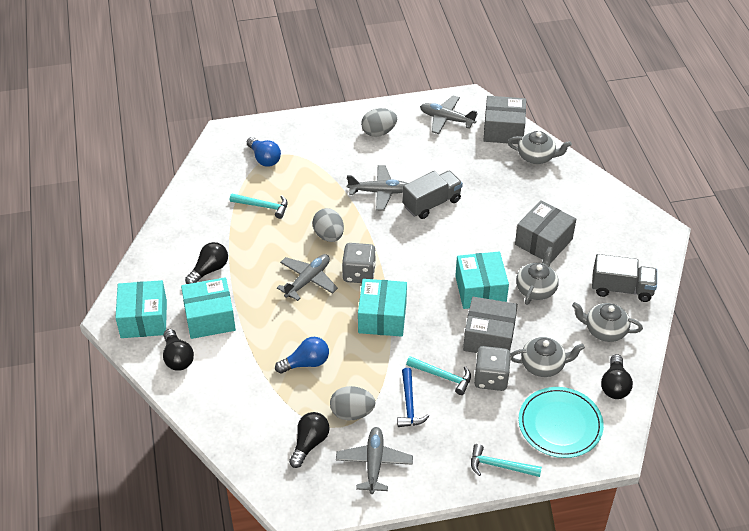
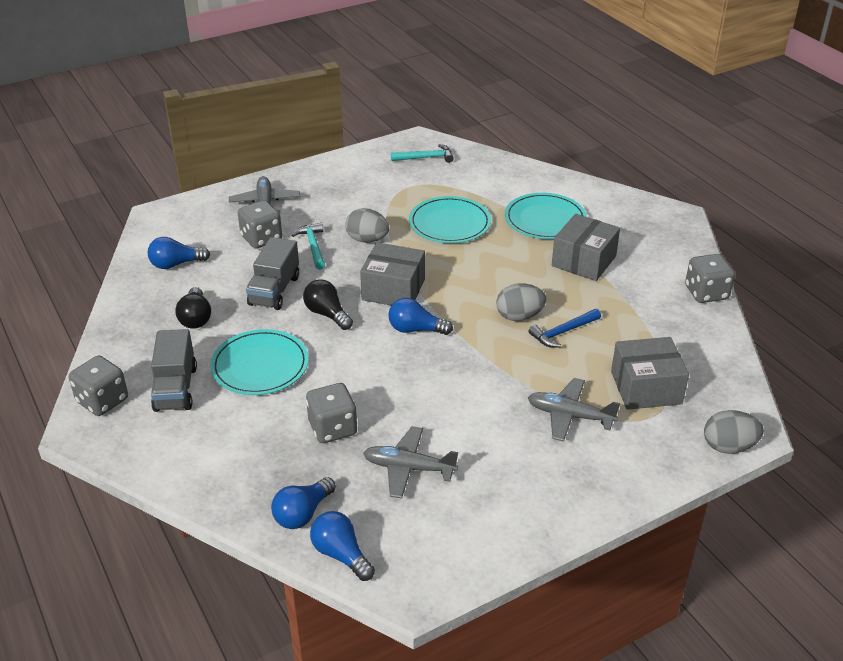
black light bulb: [163,329,194,371] [185,242,228,284] [289,412,330,468] [601,354,633,399] = 4 -> [176,287,211,329] [303,279,353,330] = 2
blue light bulb: [247,137,281,167] [275,337,329,374] = 2 -> [148,237,210,269] [271,477,336,529] [310,511,375,581] [389,298,453,335] = 4
grey dice: [342,243,376,283] [474,346,511,391] = 2 -> [69,355,128,416] [238,200,282,249] [306,383,357,443] [685,254,735,303] = 4
grey plane: [277,254,338,301] [336,427,413,494] [347,165,408,210] [420,95,478,134] = 4 -> [229,176,300,214] [363,426,458,499] [528,378,620,442] = 3
grey teapot: [508,131,572,164] [511,337,585,377] [516,246,559,305] [572,302,643,342] = 4 -> none = 0
turquoise box: [115,280,167,338] [181,277,236,339] [358,279,407,337] [455,252,509,309] = 4 -> none = 0
turquoise hammer: [230,193,288,219] [406,356,471,395] [471,444,542,477] = 3 -> [292,223,325,270] [391,144,454,163] = 2
turquoise plate: [518,387,604,458] = 1 -> [210,329,309,395] [409,196,491,243] [505,193,587,239] = 3

